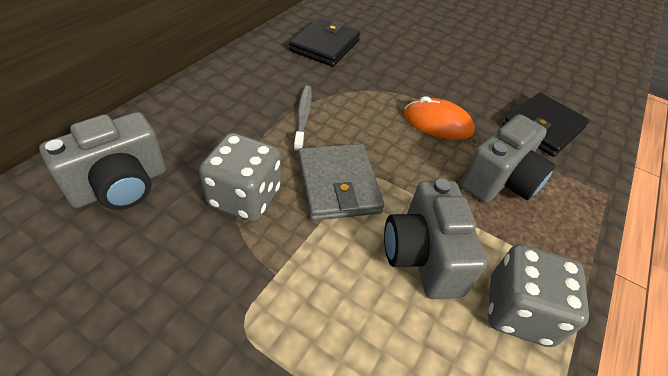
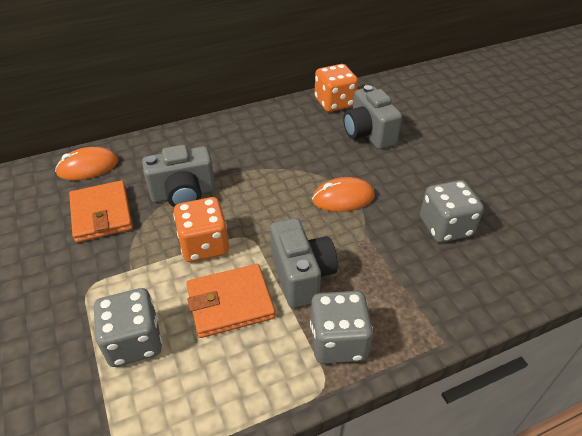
black wallet: [289,18,360,67] [503,93,590,157] = 2 -> none = 0
grey dice: [199,133,281,222] [488,244,589,347] = 2 -> [93,288,162,367] [310,291,373,364] [420,180,484,243] = 3
grey toothbrush: [294,86,312,153] = 1 -> none = 0
grey wallet: [298,144,384,221] = 1 -> none = 0
orange dice: none = 0 -> [173,197,229,262] [315,64,358,112] = 2
orange mouse: [404,96,475,140] = 1 -> [55,147,118,180] [312,177,375,212] = 2
orange wallet: none = 0 -> [69,180,133,243] [186,264,275,338] = 2

